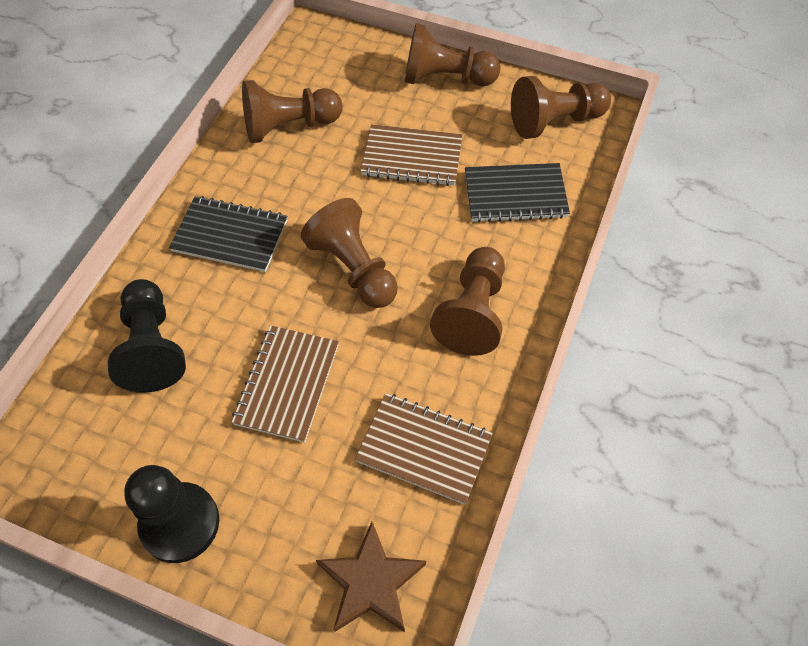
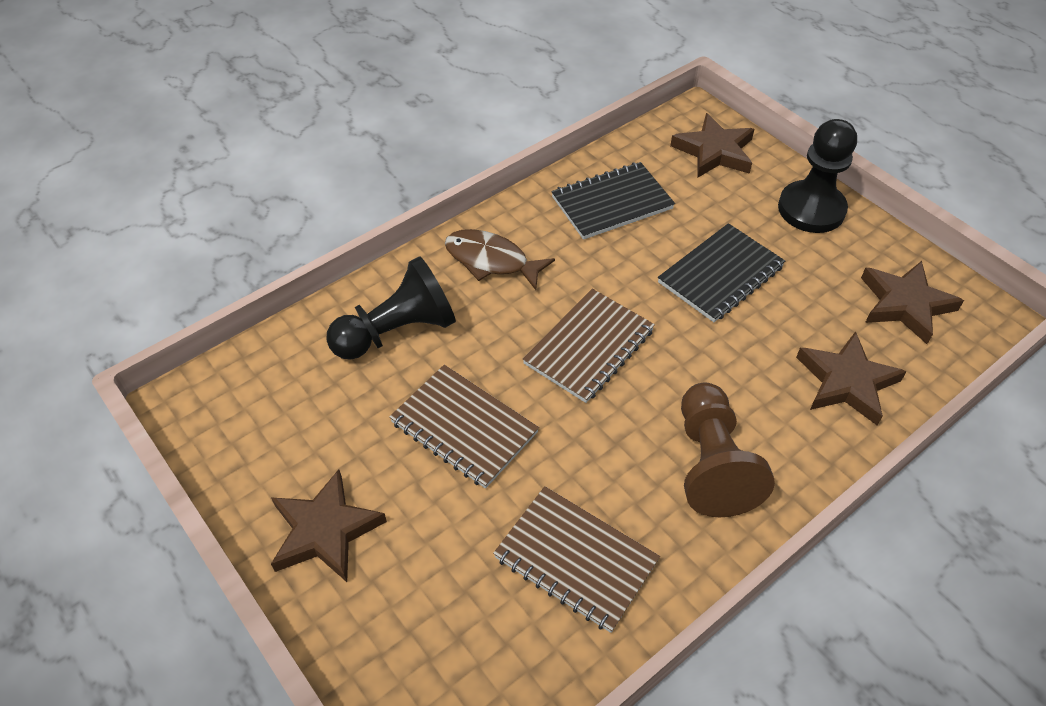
brown fish: none = 0 -> [445,229,555,290] = 1
brown pawn: [242,80,343,143] [301,198,397,308] [404,23,501,86] [430,247,505,356] [511,76,611,139] = 5 -> [681,383,775,517] = 1
brown star: [316,522,426,632] = 1 -> [271,469,387,582] [670,113,754,177] [796,331,907,425] [861,261,964,344] = 4

